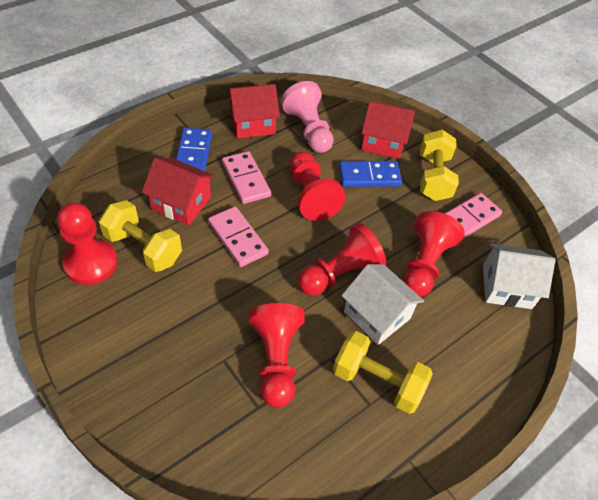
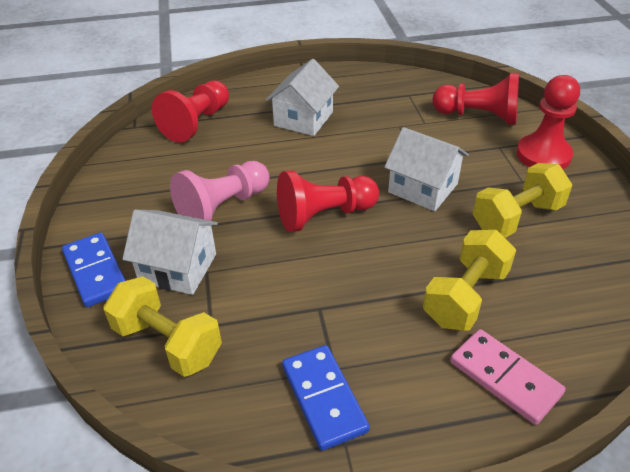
pink domino: [208,206,269,267] [222,151,271,204] [444,193,502,238] = 3 -> [450,329,565,425] = 1
red house: [142,158,215,226] [227,84,280,139] [361,101,415,159] = 3 -> none = 0
red pawn: [57,203,117,285] [249,303,305,407] [290,151,346,221] [298,223,386,296] [403,211,465,297] = 5 -> [152,81,229,143] [277,170,379,232] [432,73,519,125] [516,75,580,169] = 4
white house: [341,264,424,345] [483,243,556,309] = 2 -> [123,210,218,295] [266,59,339,136] [384,127,469,211] = 3

